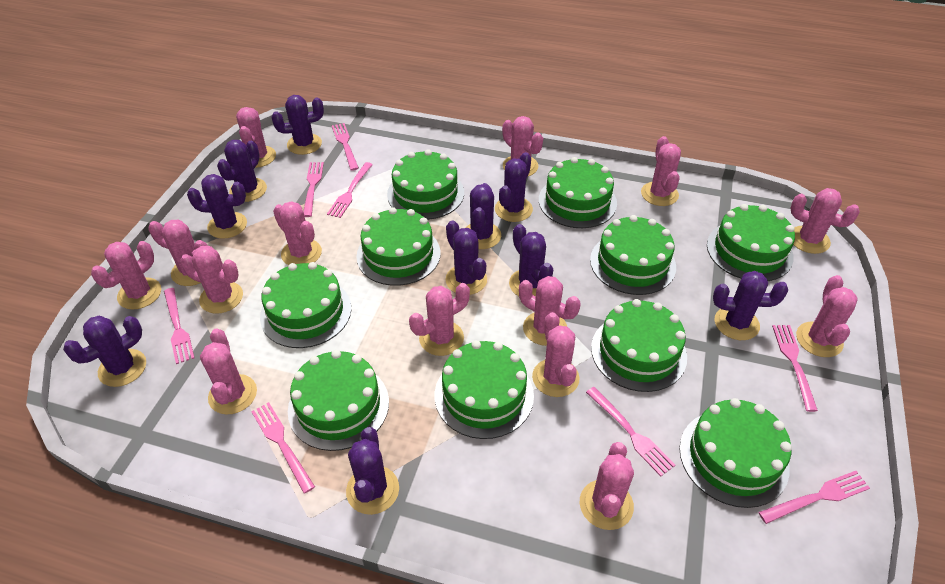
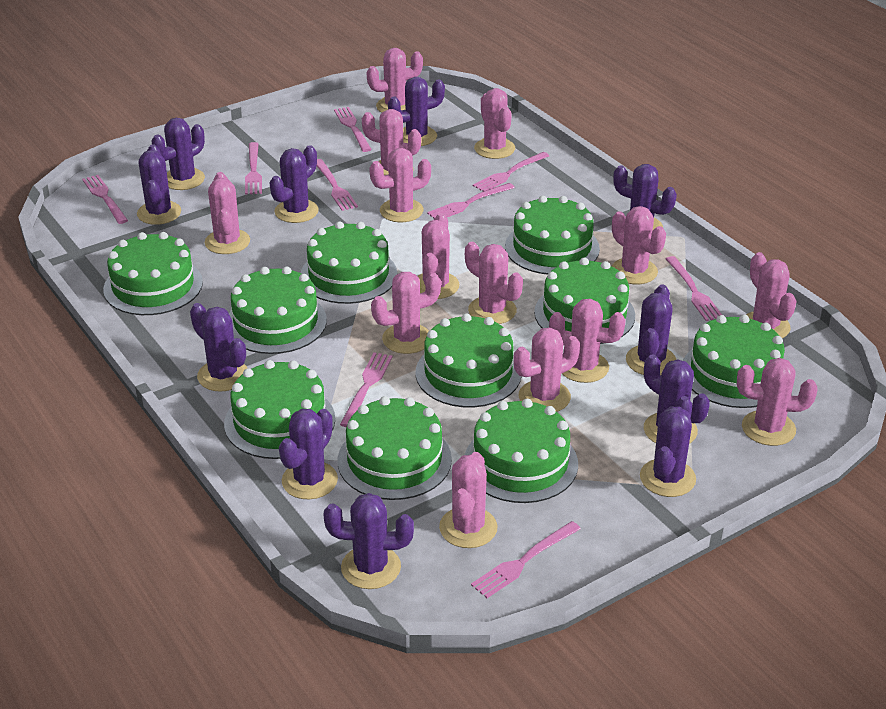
pink fork: [164,288,195,364] [251,402,315,494] [303,162,324,217] [327,162,373,218] [332,123,359,171] [586,387,675,476] [758,471,870,524] [772,325,818,412] = 8 -> [82,175,128,224] [245,142,262,194] [317,159,358,211] [334,107,372,152] [340,352,392,427] [427,183,515,218] [471,521,581,598] [473,152,549,191] [666,256,722,321] = 9
purple cactus: [63,316,146,387] [187,174,247,239] [217,140,267,202] [272,95,324,155] [346,427,399,515] [445,221,487,295] [465,183,501,249] [495,152,533,222] [509,224,553,296] [713,271,788,340] = 10 -> [137,145,181,225] [151,118,205,190] [190,303,248,392] [269,145,319,223] [279,409,338,499] [324,493,414,589] [388,77,445,146] [613,164,677,230] [626,284,676,375] [640,396,696,497] [644,354,710,444] = 11

